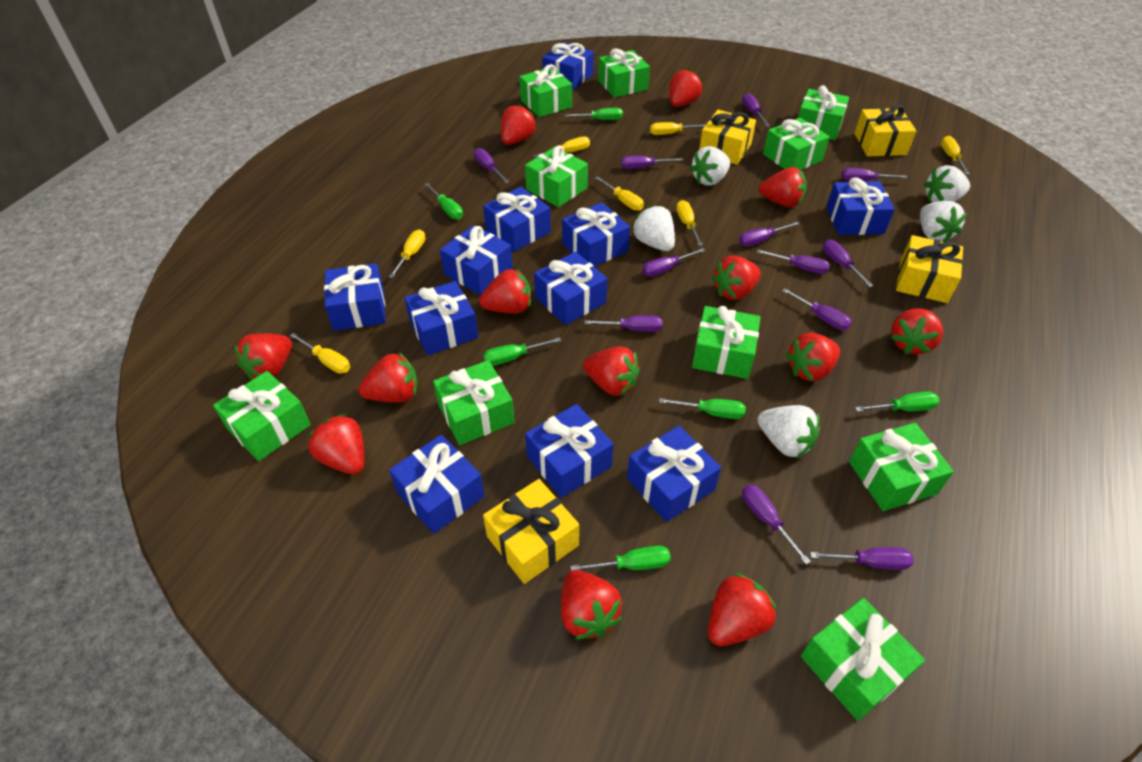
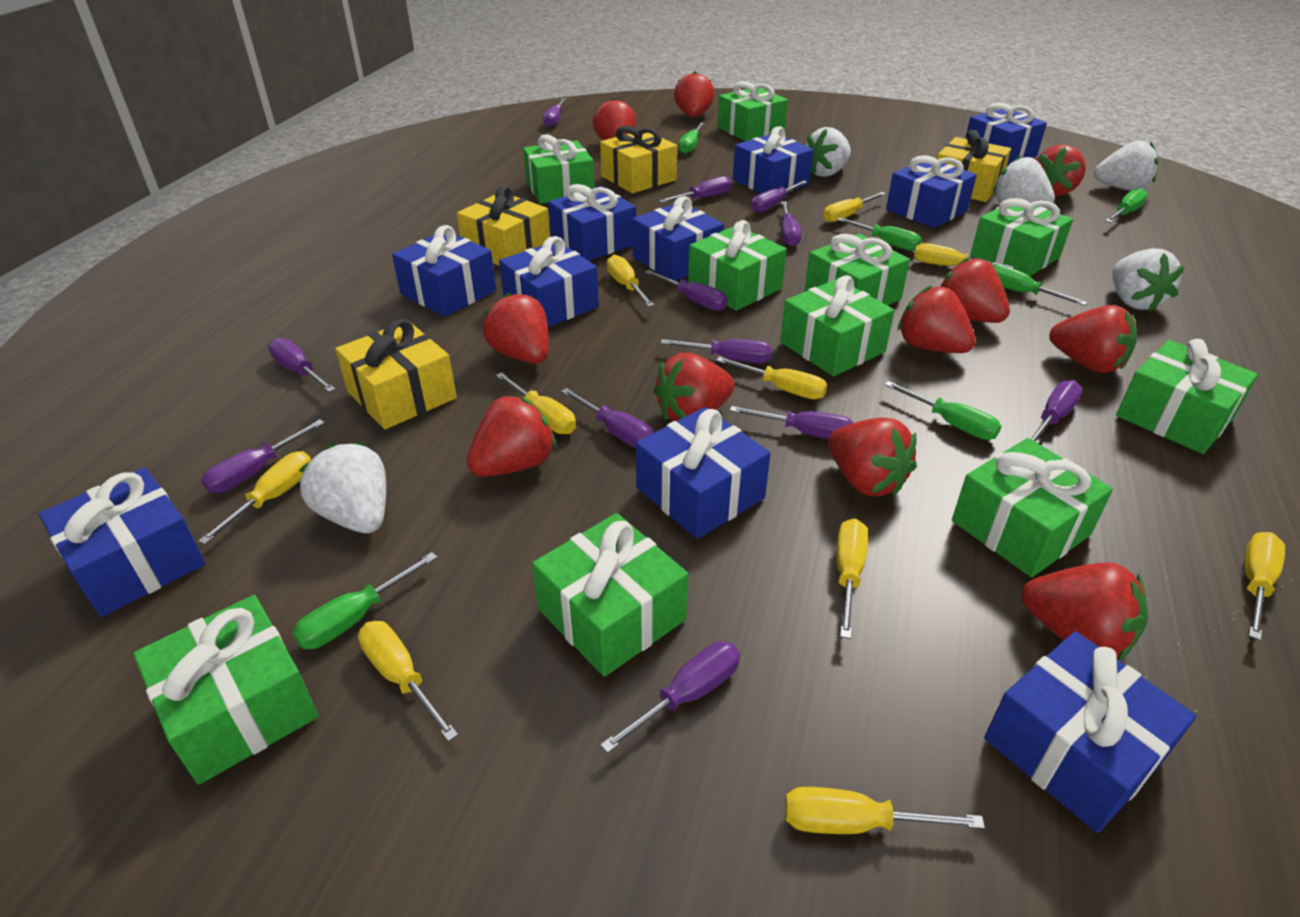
blue gift: [324,263,386,331] [389,435,485,534] [404,281,478,356] [440,225,513,295] [483,187,551,252] [525,404,614,498] [534,252,607,325] [542,42,594,90] [562,202,630,267] [627,425,721,522] [826,177,895,235] = 11 -> [39,467,206,617] [392,225,496,317] [499,236,599,327] [548,184,636,261] [632,196,724,281] [636,407,770,539] [733,126,814,193] [886,155,977,228] [965,102,1047,165] [984,631,1196,833] = 10
red strawberry: [234,333,292,380] [307,414,365,475] [359,352,418,403] [479,269,531,314] [501,104,537,145] [561,570,622,640] [583,346,640,396] [669,69,702,107] [708,573,777,646] [712,255,761,300] [759,167,807,208] [786,333,840,381] [891,308,943,354] = 13 -> [467,395,557,477] [483,292,549,364] [593,98,636,140] [653,353,735,421] [674,71,715,117] [828,418,917,496] [898,285,976,353] [940,257,1010,323] [1021,563,1148,661] [1036,145,1086,196] [1049,305,1137,373] = 11
yellow screwdriver: [289,333,350,374] [389,230,425,278] [533,136,590,158] [595,177,644,211] [650,122,706,135] [676,200,703,246] [941,136,970,175] = 7 -> [198,451,311,545] [358,621,458,742] [496,372,576,434] [607,255,654,307] [716,357,827,399] [785,787,985,834] [824,192,886,222] [837,519,868,639] [914,243,1014,269] [1244,532,1285,641] = 10

